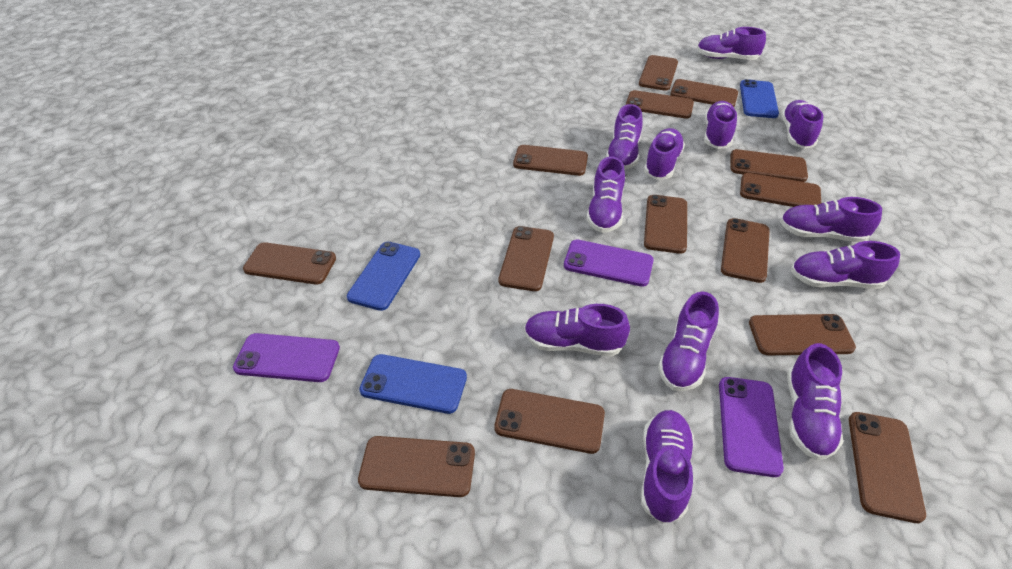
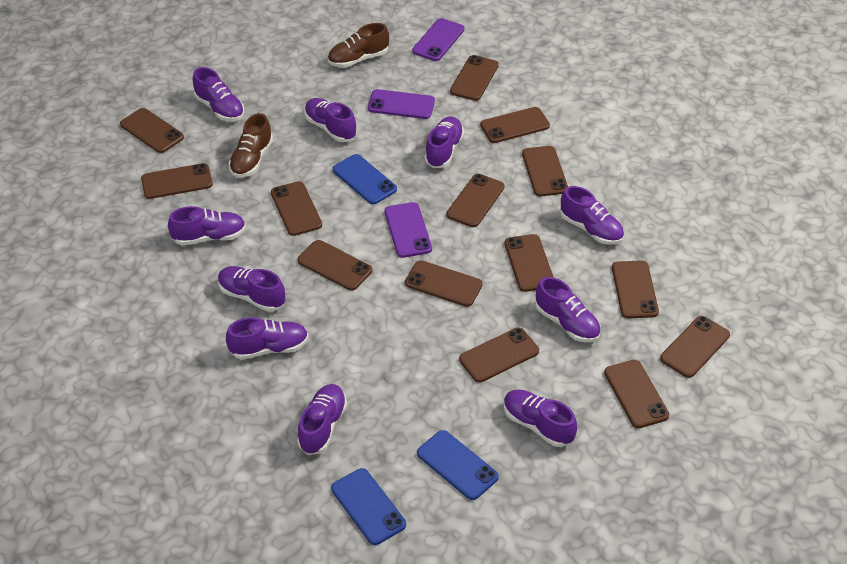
brown shoe: none = 0 -> [229,113,273,178] [328,23,389,68] = 2
purple shoe: [524,304,630,356] [586,156,625,233] [606,104,643,170] [641,410,694,524] [644,128,685,180] [658,292,719,391] [697,27,766,60] [704,101,737,149] [780,197,882,242] [781,100,823,149] [787,343,843,460] [791,241,900,289] = 12 -> [168,206,246,245] [193,67,244,122] [218,266,285,312] [226,317,309,360] [297,384,347,455] [304,98,357,142] [425,116,464,168] [504,390,577,447] [535,277,601,342] [560,186,624,245] = 10

